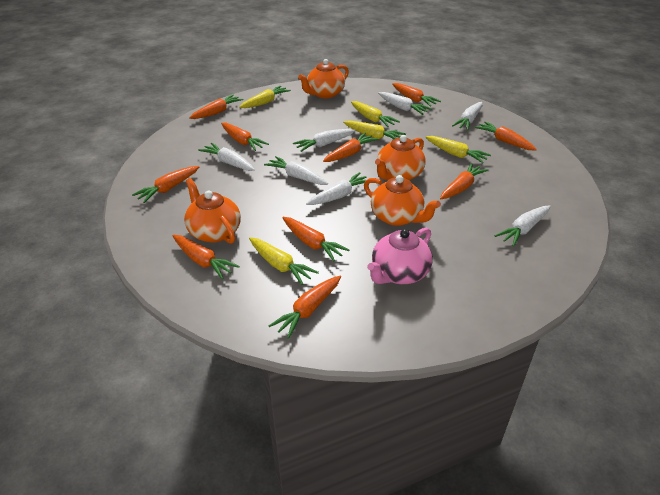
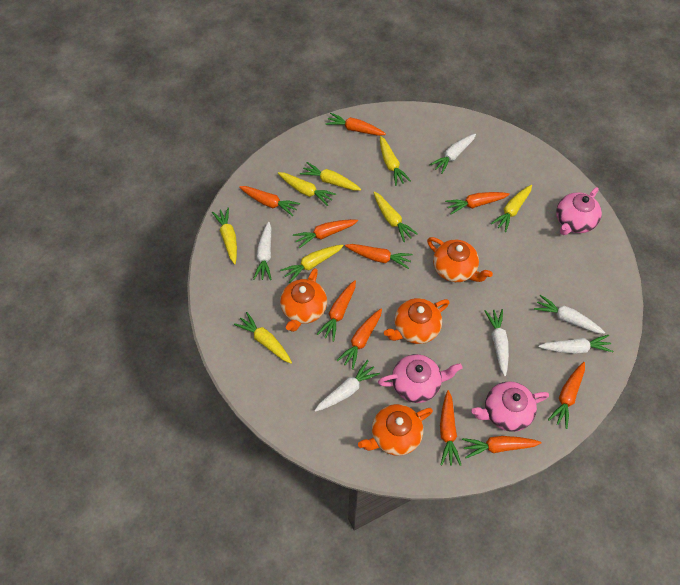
pink teapot: [367,228,433,284] = 1 -> [378,354,462,403] [471,381,549,432] [556,187,602,235] = 3
white carrot: [198,143,255,171] [264,156,328,185] [293,129,356,152] [306,172,366,205] [378,92,432,115] [452,102,483,130] [495,205,551,247] = 7 -> [253,222,272,280] [315,360,380,412] [429,134,476,174] [485,309,509,377] [534,295,605,334] [538,335,613,354] = 6
yellow carrot: [239,86,291,108] [249,237,319,285] [343,121,406,139] [351,101,400,127] [426,136,491,163] = 5 -> [212,208,237,264] [234,312,292,363] [278,172,336,206] [280,245,344,283] [300,162,361,191] [373,192,418,242] [380,136,411,186] [491,185,532,232] = 8

